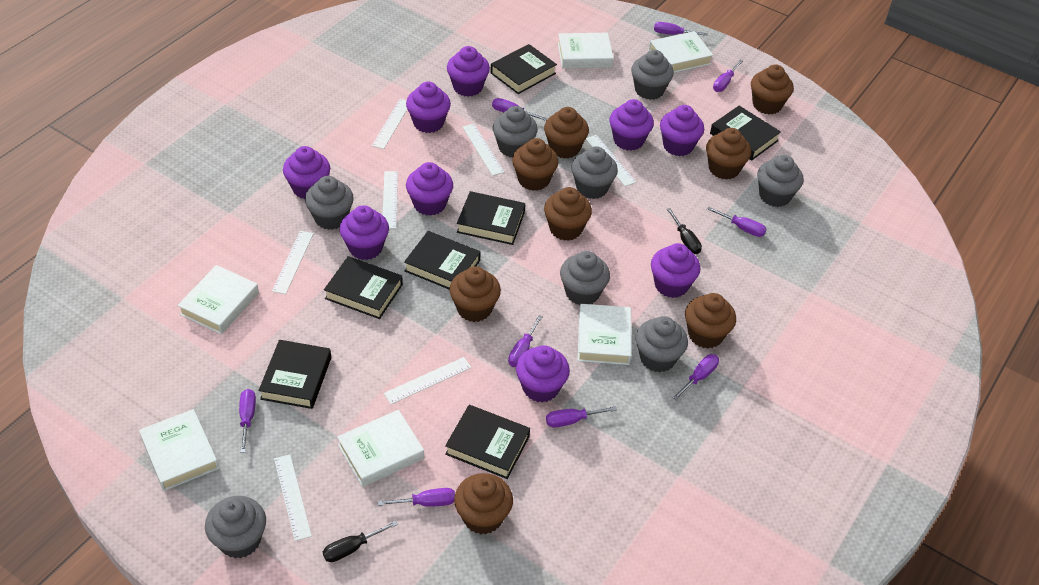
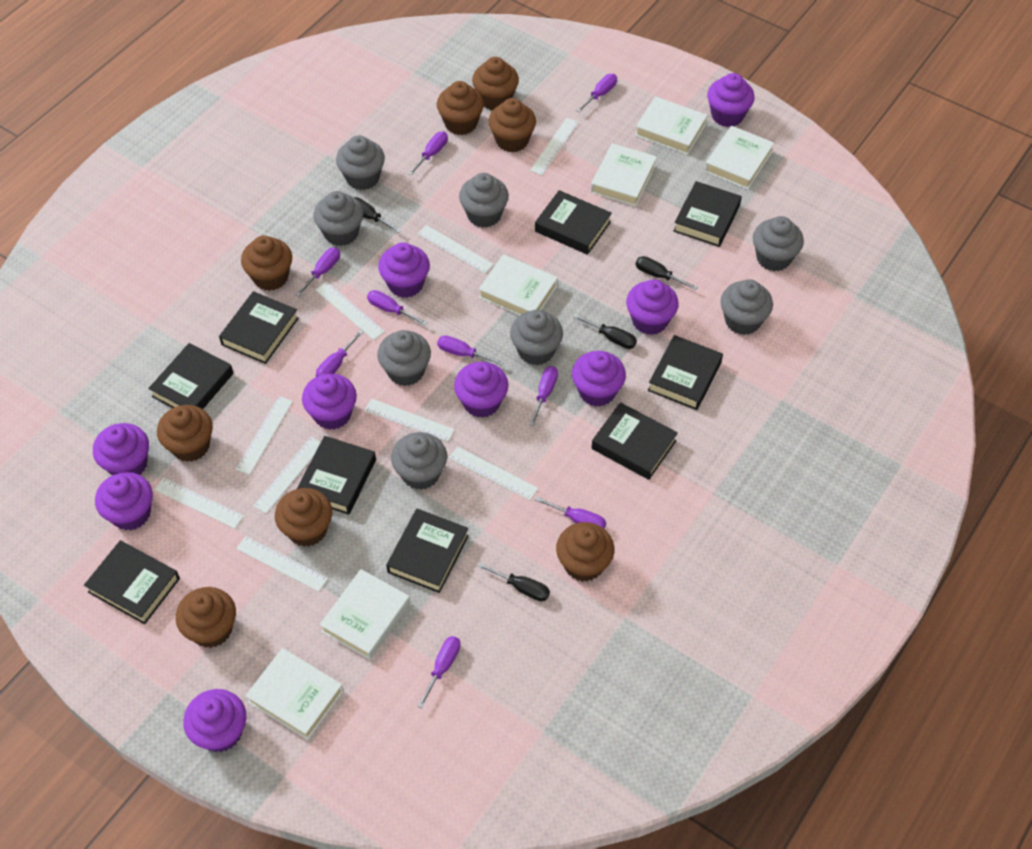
black book: [258,340,331,409] [324,256,403,319] [404,231,481,290] [445,405,530,479] [457,191,525,245] [490,44,557,94] [710,106,781,161] = 7 -> [84,540,180,624] [148,343,233,409] [219,291,299,364] [297,436,376,515] [386,509,469,593] [535,190,612,255] [592,402,678,480] [648,335,723,410] [673,181,742,247] = 9
black screwdriver: [323,521,398,562] [667,208,702,254] = 2 -> [354,197,402,233] [477,563,550,601] [573,314,637,349] [635,256,698,290] = 4
white ruler: [272,231,314,294] [274,454,312,541] [372,99,407,149] [383,171,398,229] [384,357,471,404] [463,124,504,176] [586,135,636,186] = 7 -> [154,478,244,529] [236,396,293,475] [236,536,328,592] [253,437,321,514] [316,282,385,340] [364,398,455,442] [417,225,494,274] [449,446,538,500] [530,118,579,175] = 9

